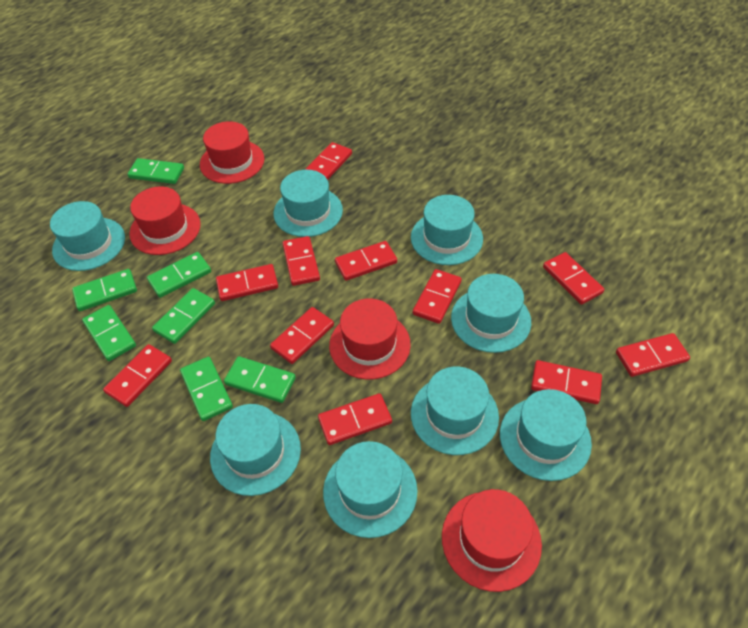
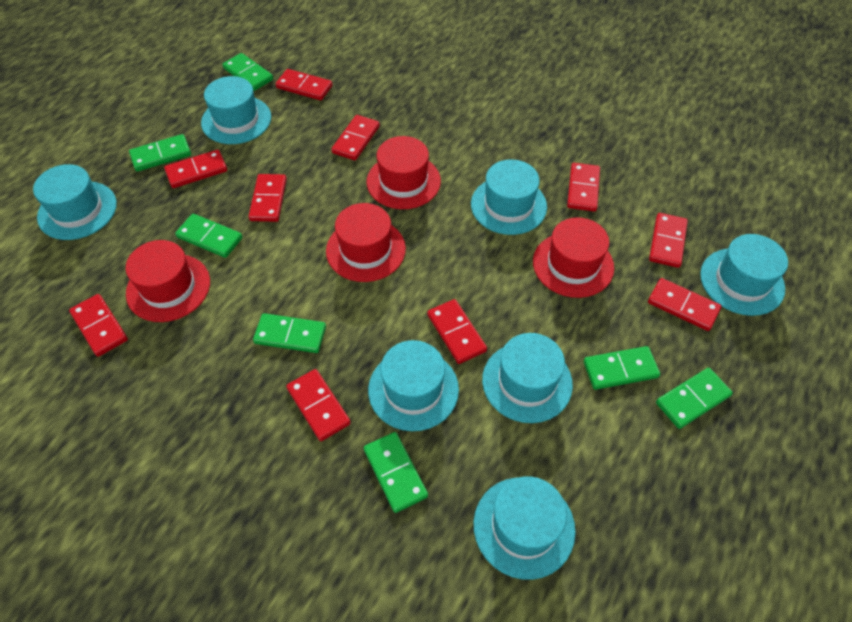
red domino: [103,344,172,407] [216,264,278,301] [270,307,334,364] [282,236,320,286] [305,142,352,180] [318,393,392,445] [335,241,397,281] [413,269,462,324] [531,360,602,404] [543,252,604,305] [616,333,690,377] = 11 -> [69,294,128,357] [164,150,227,188] [249,174,287,222] [276,69,333,100] [286,369,351,441] [331,115,380,160] [427,299,487,364] [567,163,600,212] [648,278,721,331] [649,213,688,268] = 10
turquoise hat: [50,201,125,271] [210,404,301,496] [274,170,343,237] [323,441,418,538] [411,195,483,265] [411,367,499,455] [451,274,531,353] [500,389,592,481] = 8 -> [33,164,117,240] [201,76,271,144] [368,340,459,431] [471,160,547,235] [474,476,576,580] [482,333,573,423] [700,234,788,316] = 7

